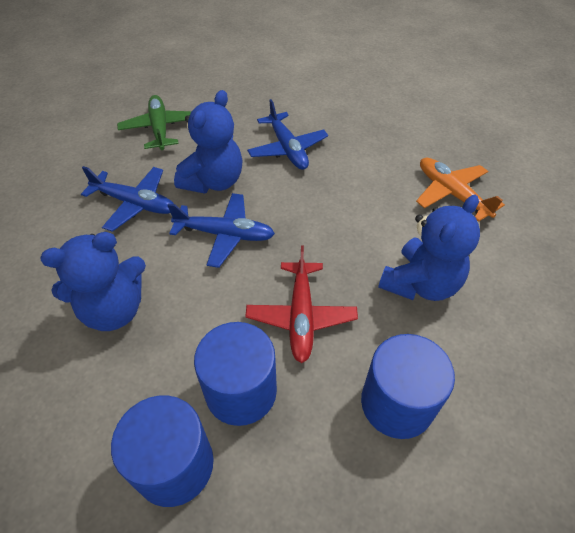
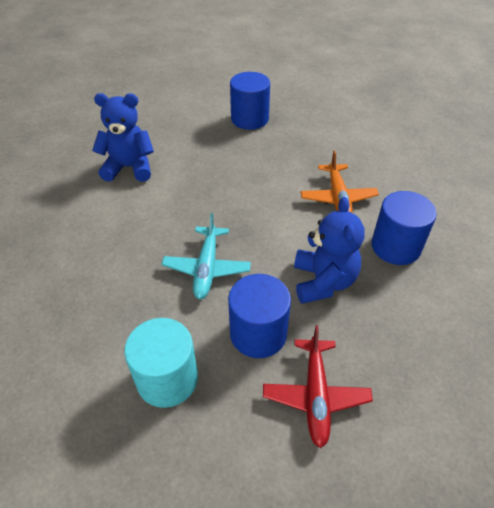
blue plane: [81,166,174,232] [167,193,275,268] [247,99,328,170] = 3 -> none = 0
blue teddy bear: [40,232,146,331] [174,90,243,193] [378,195,480,301] = 3 -> [92,93,154,182] [294,197,365,304] = 2
green plane: [117,95,192,150] = 1 -> none = 0
turquoise cylinder: none = 0 -> [124,318,198,408] = 1
turquoise plane: none = 0 -> [161,213,251,300] = 1

